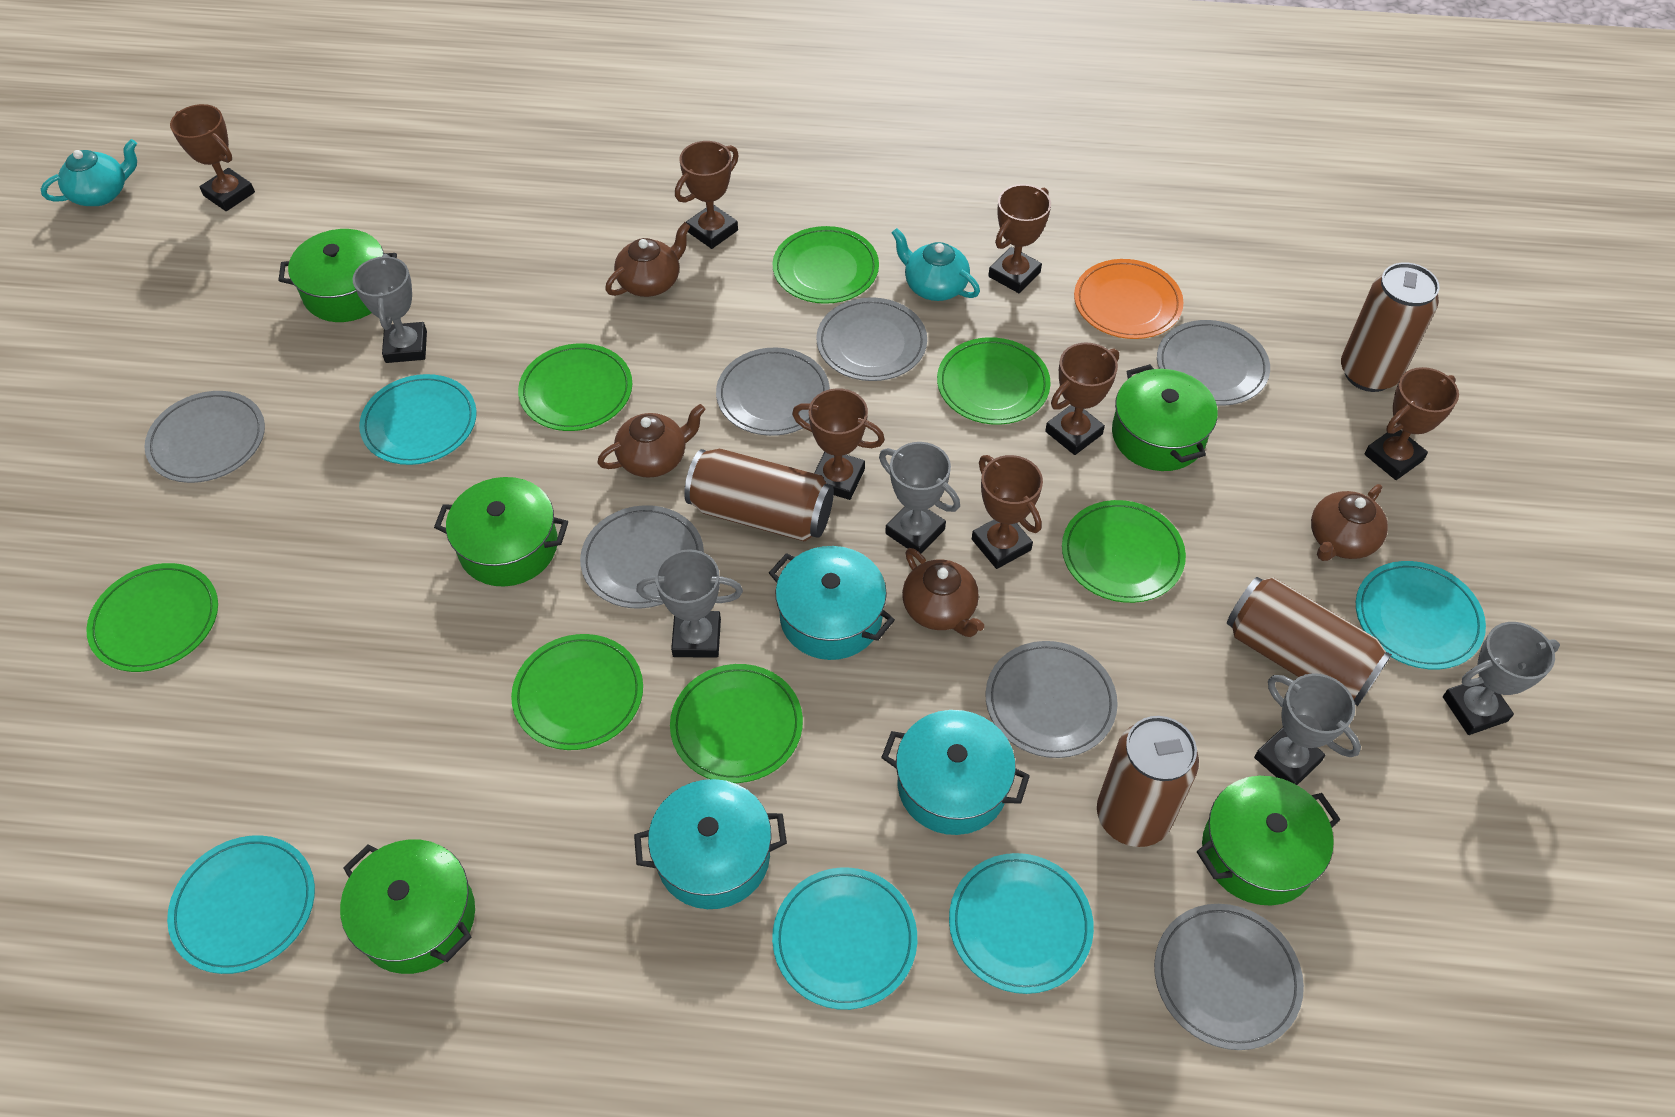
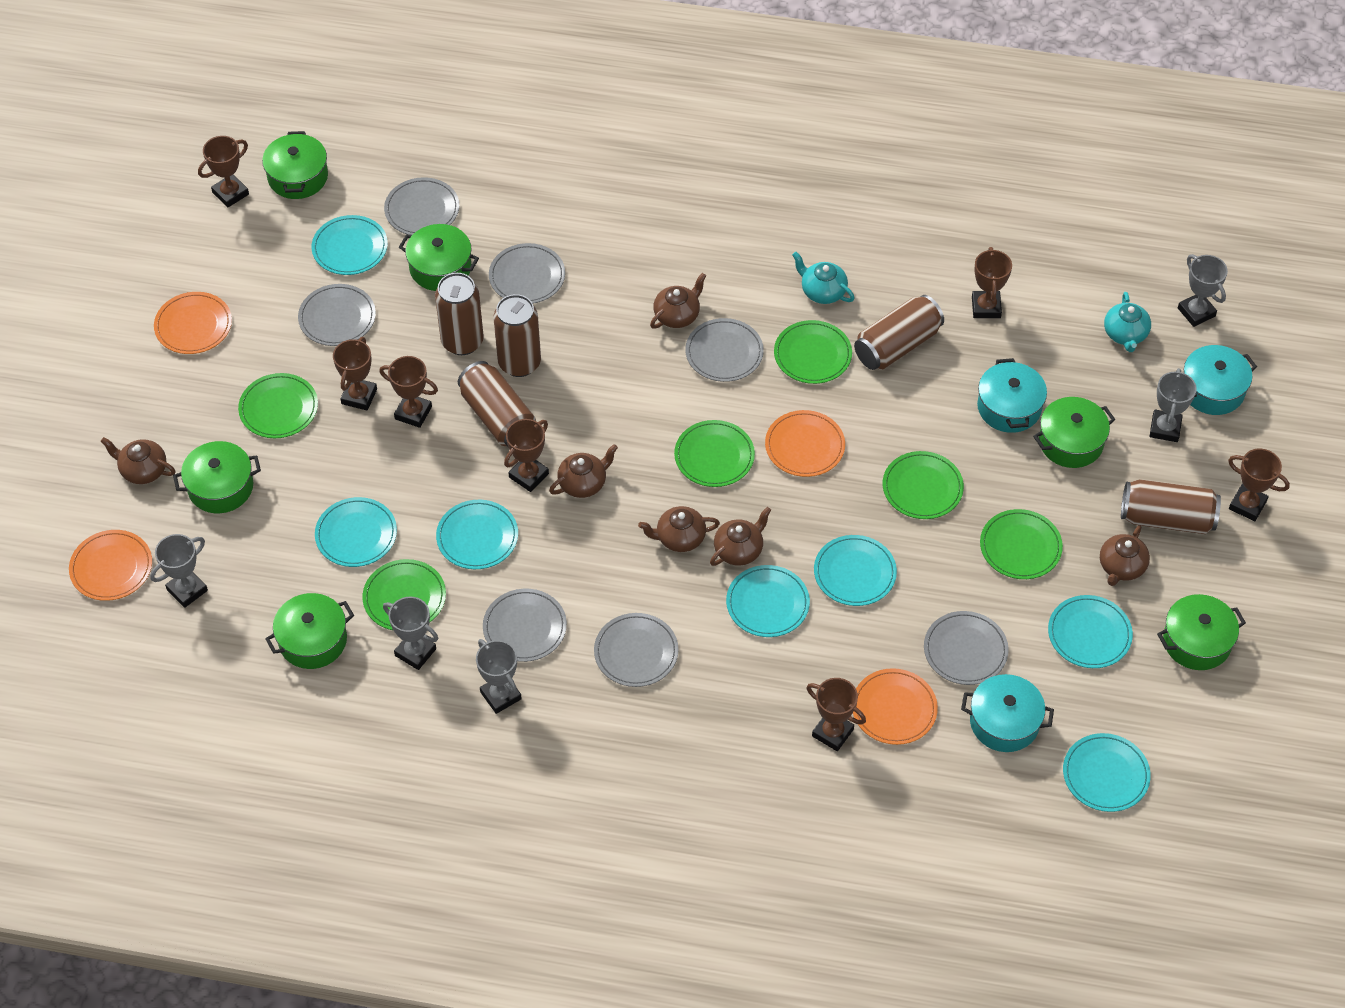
brown can: [684,449,834,541] [1097,716,1199,847] [1227,577,1392,706] [1341,262,1440,392] = 4 -> [435,273,484,355] [458,361,536,446] [493,294,541,377] [854,295,944,370] [1121,479,1221,534] = 5
brown teapot: [597,404,705,478] [605,222,690,297] [902,548,984,637] [1311,484,1388,561] = 4 -> [100,437,176,484] [549,444,618,498] [638,506,720,552] [650,273,706,329] [710,507,771,566] [1100,525,1150,586] = 6
green plate: [86,563,218,672] [511,634,643,750] [518,343,632,431] [670,664,803,783] [772,226,879,304] [937,337,1051,425] [1062,500,1186,603] = 7 -> [238,373,318,438] [363,559,446,630] [674,420,755,487] [774,320,852,384] [883,451,964,519] [980,509,1063,579] = 6
green pot: [278,229,397,322] [340,839,475,974] [434,477,568,586] [1112,364,1218,471] [1197,776,1340,906] = 5 -> [173,441,261,513] [262,131,328,199] [265,593,354,669] [399,224,479,291] [1033,397,1115,468] [1157,594,1246,670] = 6
orange plate: [1074,259,1184,339] = 1 -> [69,530,152,601] [154,292,232,354] [765,410,845,477] [853,668,938,745] = 4
turquoise plate: [167,835,315,974] [359,374,477,465] [772,868,917,1010] [949,853,1094,994] [1356,561,1486,669] = 5 -> [312,215,388,275] [315,497,397,567] [436,500,518,569] [726,565,810,637] [814,535,897,606] [1048,595,1133,668] [1063,733,1151,812] = 7

